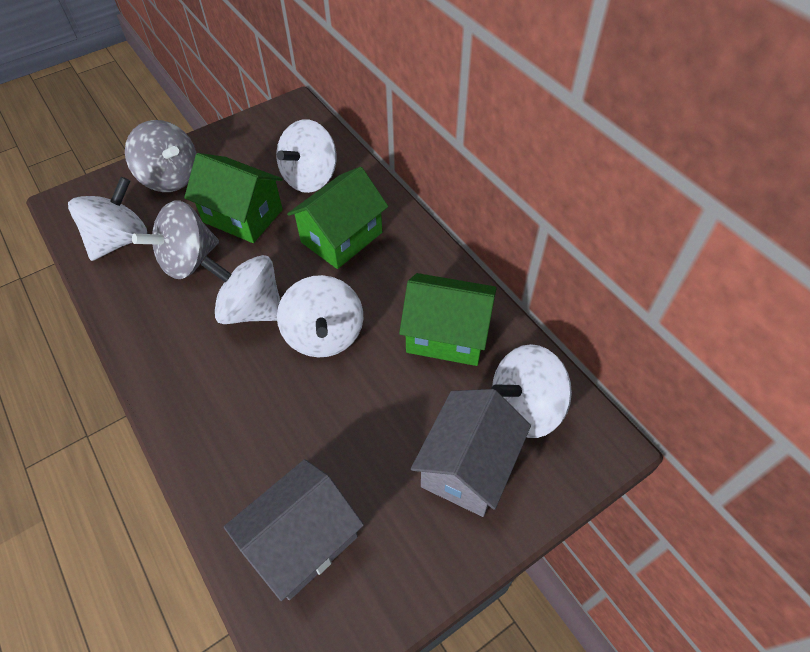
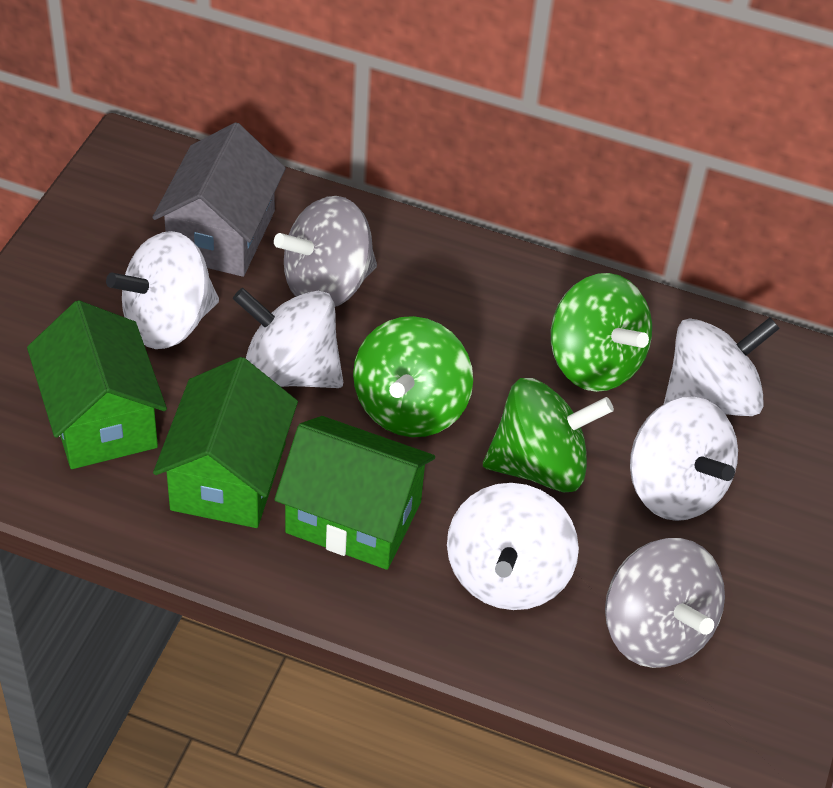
green spinning top: none = 0 -> [353,316,473,437] [483,378,614,493] [551,273,652,392] = 3
grey house: [224,459,364,601] [411,389,531,517] = 2 -> [152,122,286,277] = 1

